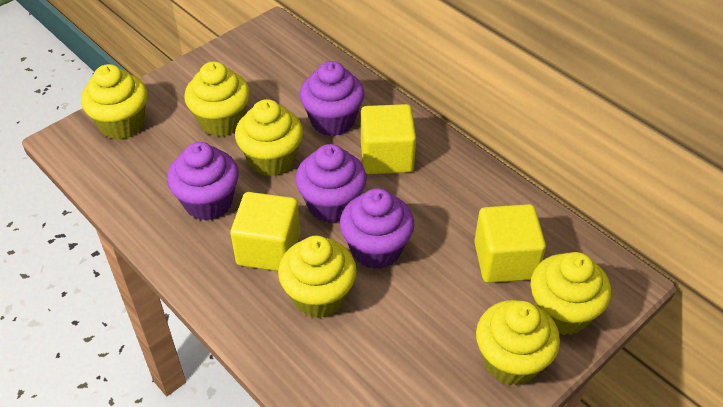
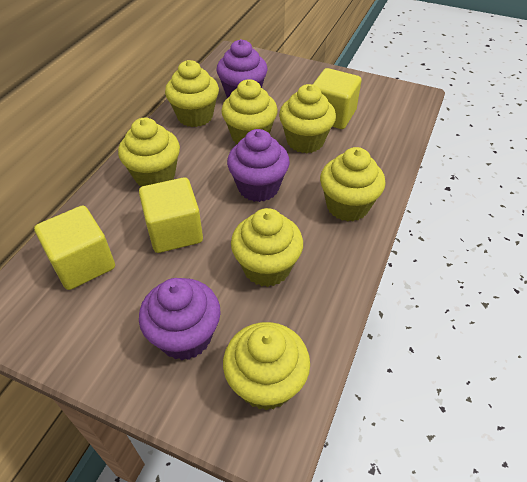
purple cupcake: [167,142,239,221] [295,144,367,223] [300,61,365,136] [340,188,414,269] = 4 -> [139,278,221,360] [217,39,267,98] [227,129,290,202] = 3
yellow cupcake: [81,64,147,140] [184,62,250,137] [235,99,303,176] [278,235,357,318] [476,300,560,385] [531,252,611,335] = 6 -> [118,118,180,186] [165,60,219,127] [221,79,278,144] [223,322,310,410] [231,208,303,287] [279,84,336,153] [320,147,386,222] = 7

